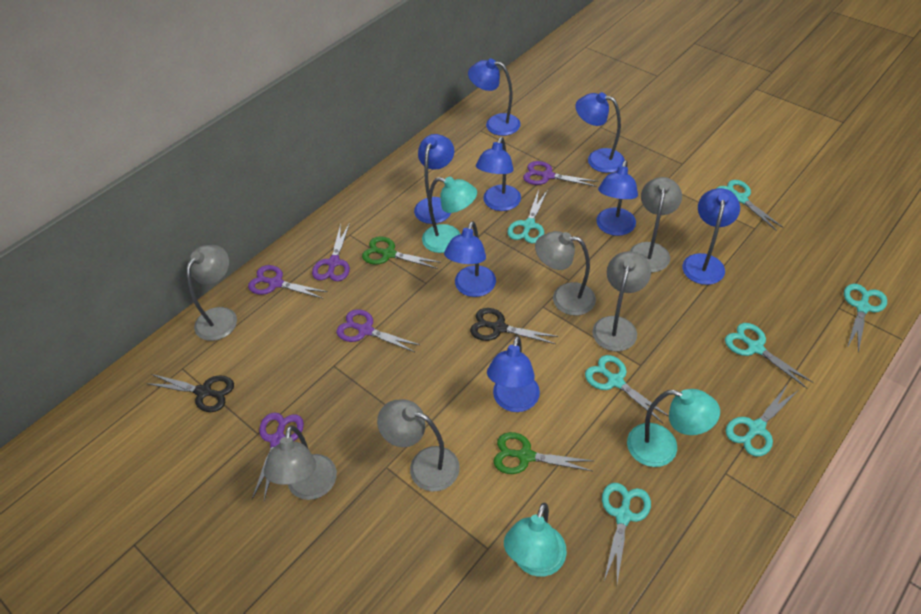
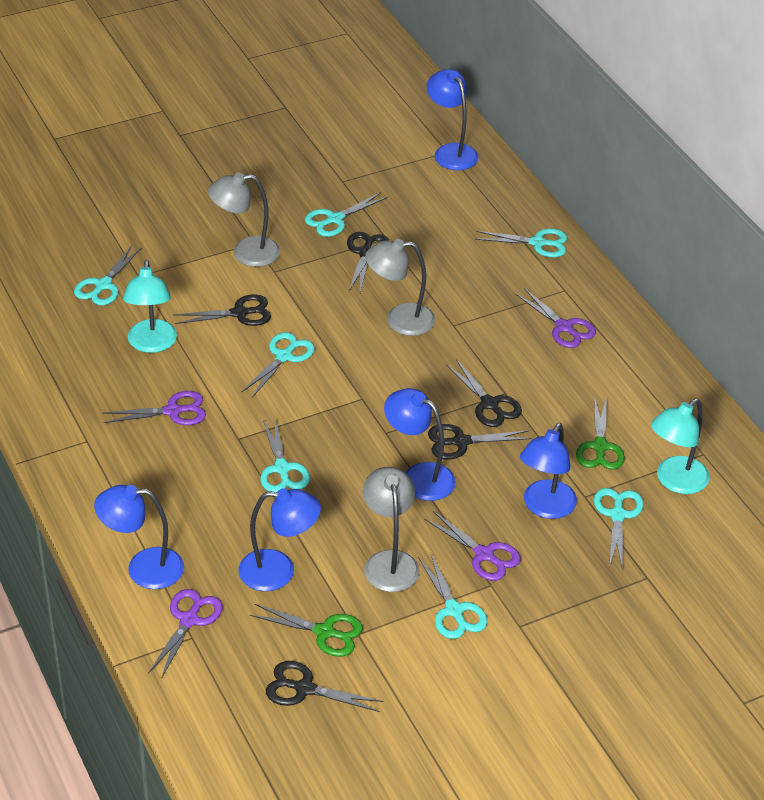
black scissors: [146,374,234,412] [470,308,559,344] = 2 -> [173,294,271,326] [266,661,384,712] [347,232,390,293] [428,424,532,460] [446,359,522,427] = 5
blue lamp: [414,134,454,224] [444,221,496,297] [468,59,521,136] [476,137,521,211] [487,336,540,412] [575,92,625,173] [596,160,638,236] [682,188,740,285] = 8 -> [94,485,184,589] [239,488,321,591] [384,388,456,501] [427,69,478,170] [520,423,577,519] = 5
grey lamp: [187,245,237,341] [264,425,337,500] [377,399,460,492] [535,231,596,316] [592,251,651,351] [630,177,682,272] = 6 -> [208,172,280,267] [363,467,420,592] [365,239,435,336] = 3
purple scissors: [248,265,328,299] [252,412,304,500] [312,223,350,281] [336,309,420,352] [523,161,598,187] = 5 -> [102,391,206,425] [148,589,223,679] [424,511,521,581] [516,288,596,348] = 4
turquoise lamp: [422,177,477,253] [504,503,567,577] [627,389,720,467] = 3 -> [123,260,177,353] [651,399,710,494] = 2

